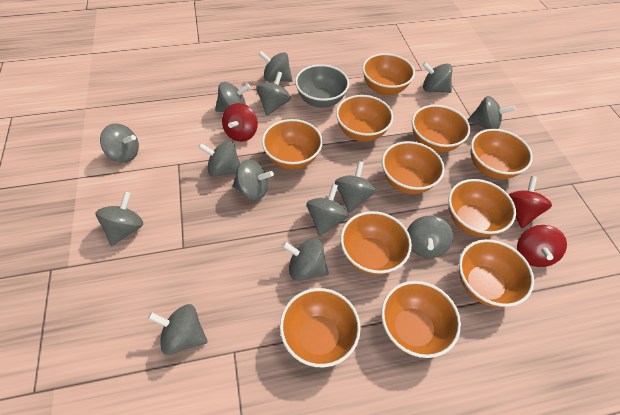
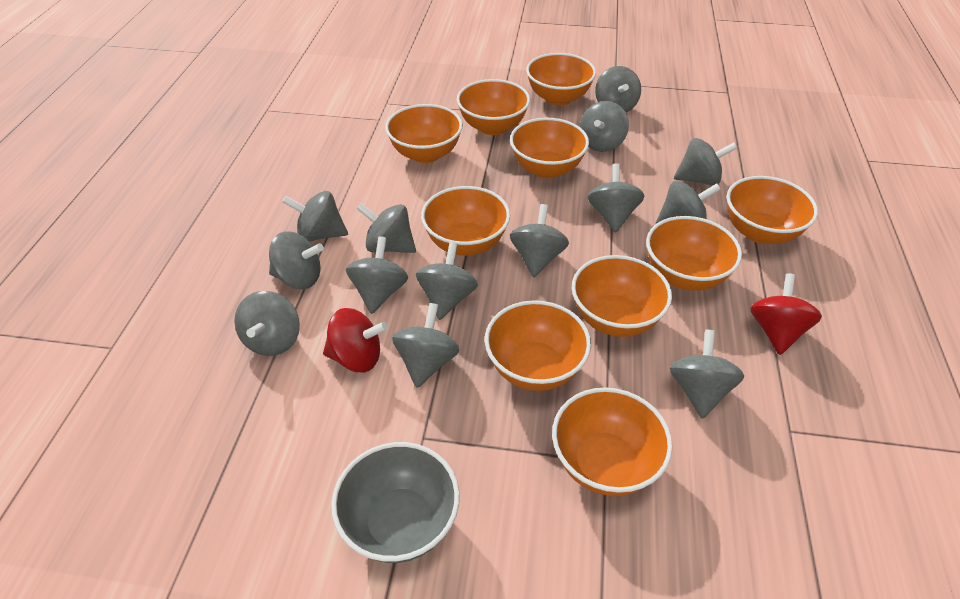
orange bowl: [262,119,323,170] [280,288,361,367] [336,95,393,142] [340,211,412,275] [362,53,415,95] [381,281,461,358] [382,141,445,194] [412,105,470,152] [448,179,516,237] [459,239,534,308] [471,129,533,179] = 11 -> [385,104,463,163] [421,186,510,256] [457,79,530,135] [485,300,591,391] [510,118,589,178] [526,53,596,106] [552,387,673,496] [572,255,672,337] [646,216,742,291] [727,176,818,244] = 10
red spinning top: [222,103,258,142] [508,176,552,228] [517,225,567,267] = 3 -> [323,308,388,372] [750,273,822,355] = 2

